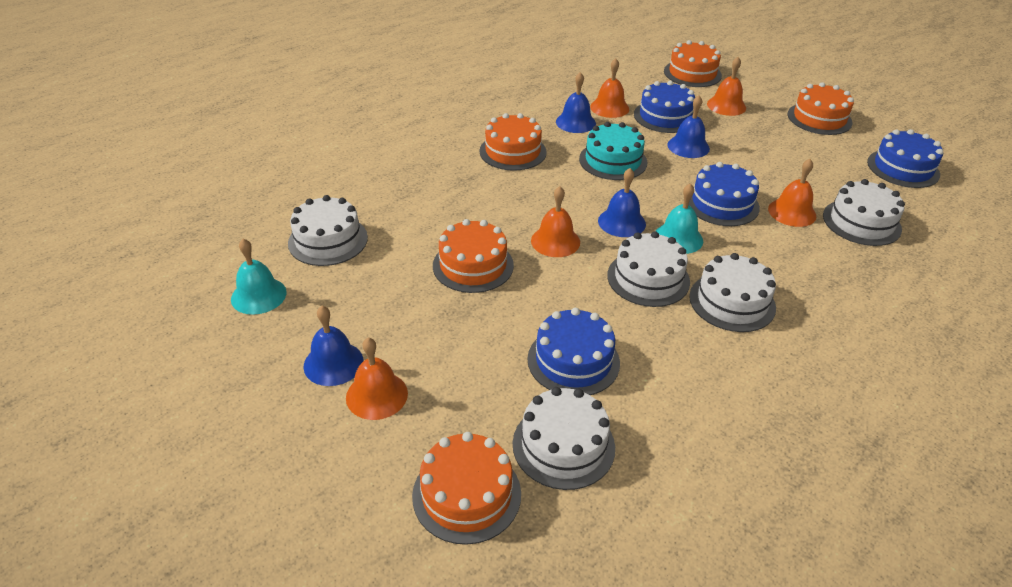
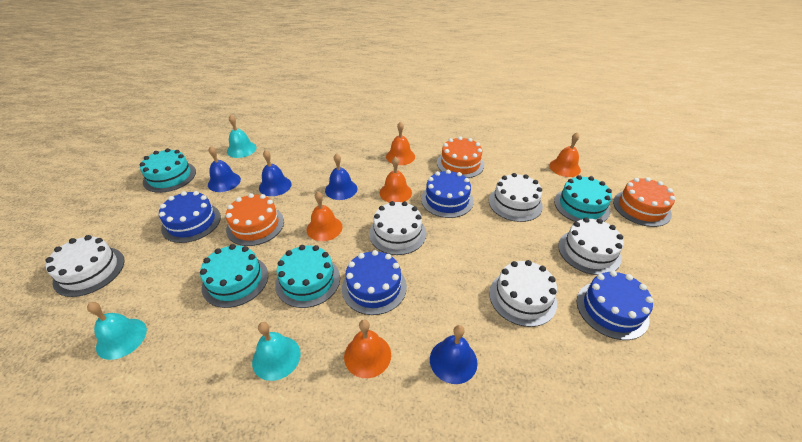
orange cake: [412,432,521,545] [433,219,514,293] [479,113,547,171] [664,40,722,87] [788,82,854,135] = 5 -> [226,193,284,246] [437,136,484,178] [613,177,676,227] = 3
turquoise bell: [231,239,287,315] [656,183,703,254] = 2 -> [87,302,147,360] [227,115,257,158] [252,322,301,381] = 3
turquoise cake: [579,122,647,180] = 1 -> [140,148,196,193] [200,244,268,308] [275,245,340,308] [554,175,612,222] = 4

